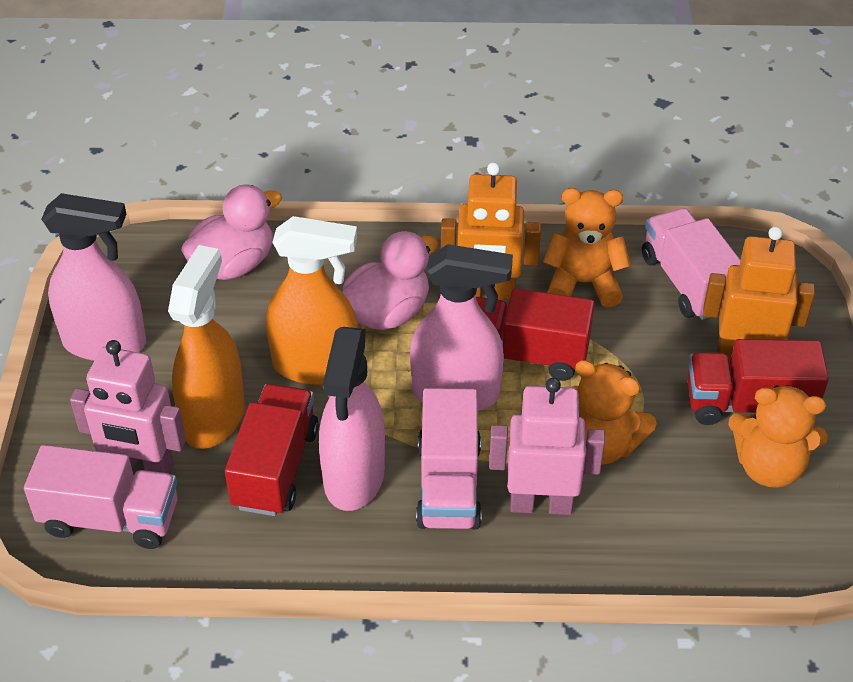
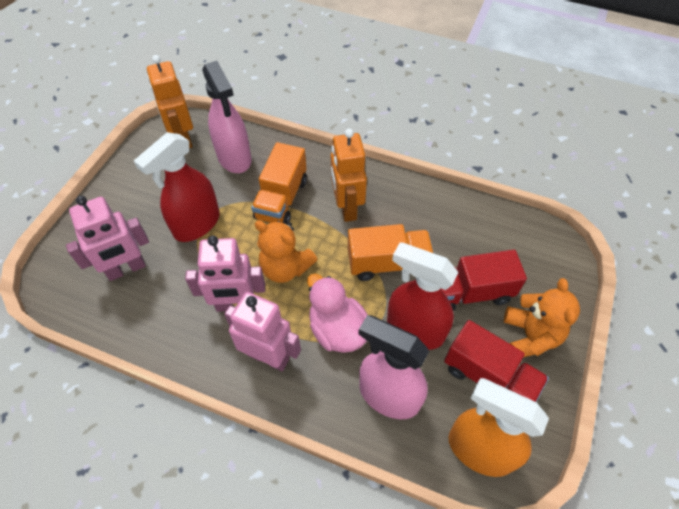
orange spray bottle: [168,245,245,449] [266,216,358,385] = 2 -> [448,378,549,477] = 1
orange teddy bear: [543,188,631,307] [571,360,657,465] [728,385,828,488] = 3 -> [254,221,318,283] [504,278,580,357] = 2
orange truck: none = 0 -> [251,142,307,224] [348,224,434,281] = 2
pink duck: [181,184,282,280] [342,231,439,330] = 2 -> [307,273,368,353] = 1
pink robot: [70,340,186,474] [489,378,605,515] = 2 -> [66,196,149,281] [185,236,265,312] [224,292,301,371] = 3
pink spray bottle: [41,193,146,361] [319,327,385,511] [410,244,513,411] = 3 -> [202,61,251,173] [358,315,429,419] = 2
pink truck: [24,445,178,549] [416,388,482,530] [642,208,740,320] = 3 -> none = 0
red spray bottle: none = 0 -> [134,132,220,242] [387,242,458,350] = 2
red truck: [225,384,319,516] [476,288,595,381] [687,339,829,425] = 3 -> [442,250,527,311] [444,320,549,402] = 2

